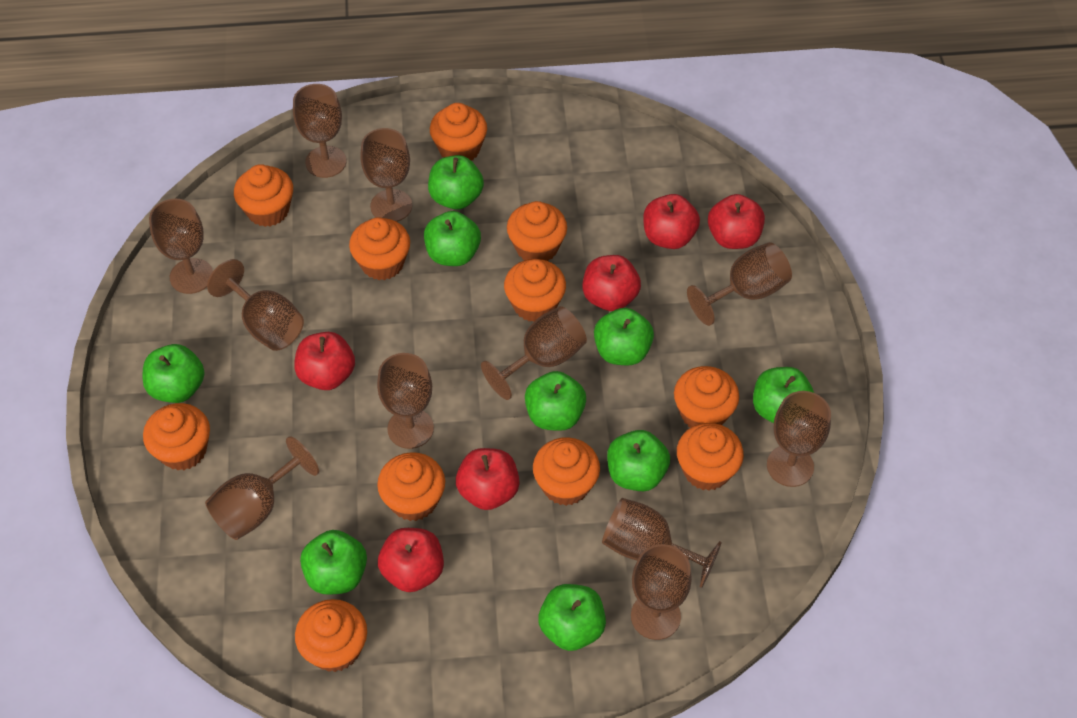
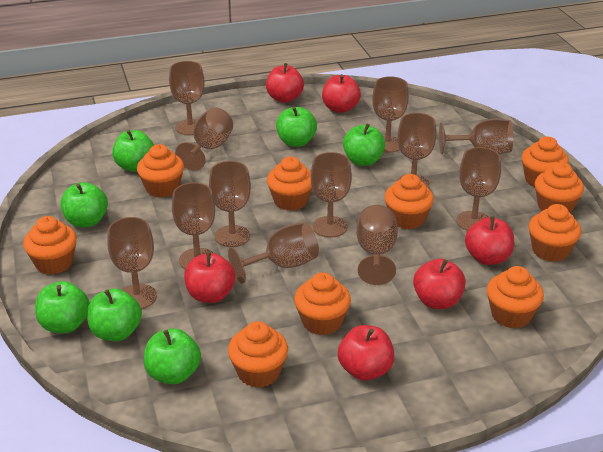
brown goblet: [149,199,213,294] [205,436,319,540] [207,259,304,351] [293,84,347,178] [360,128,412,222] [377,353,434,449] [481,306,587,400] [602,498,722,588] [631,544,692,640] [687,242,792,326] [767,391,831,487] = 11 -> [107,217,157,309] [169,61,205,135] [172,182,215,269] [175,108,233,171] [209,161,251,247] [228,222,319,284] [311,152,352,238] [356,205,398,285] [372,76,409,153] [397,113,436,188] [439,119,513,154] [456,147,501,231] = 12
green apple: [143,344,205,403] [300,530,367,595] [424,211,481,266] [428,155,484,209] [525,371,586,431] [538,584,606,651] [594,308,654,365] [607,430,670,491] [753,367,814,423] = 9 -> [35,281,90,333] [60,182,108,227] [87,288,142,341] [112,130,154,172] [144,328,201,384] [276,106,317,147] [343,124,385,166] = 7
orange cupcake: [143,403,210,470] [234,164,293,227] [295,599,367,672] [349,217,410,280] [377,452,445,521] [430,103,487,160] [504,259,566,322] [507,201,567,261] [533,437,600,506] [674,366,739,427] [677,423,744,491] = 11 -> [23,216,77,275] [137,144,184,197] [228,321,288,388] [267,157,312,211] [294,272,351,335] [384,174,434,229] [487,266,544,328] [522,137,569,187] [529,204,581,262] [535,162,584,213] = 10

